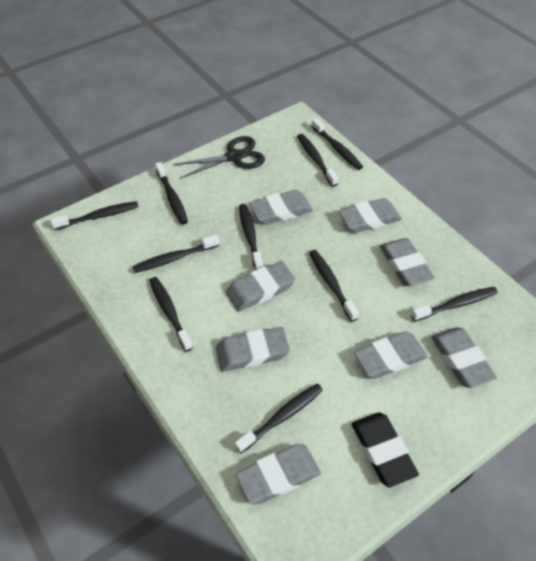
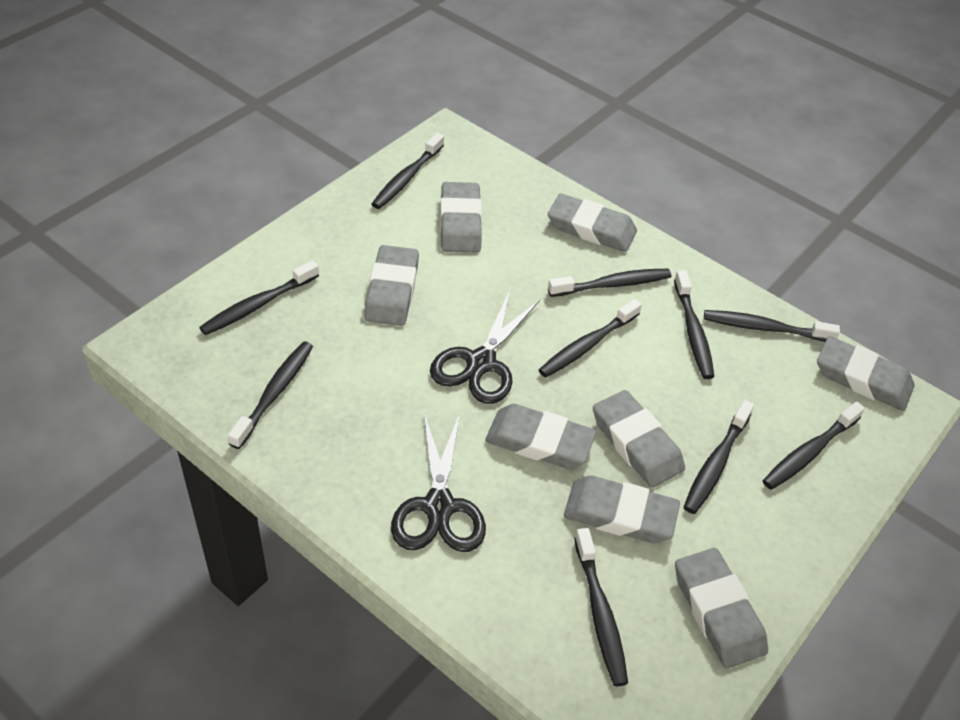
black eraser: [352,412,419,487] = 1 -> none = 0
black scissors: [174,136,265,179] = 1 -> [391,413,486,552] [430,291,540,404] = 2

